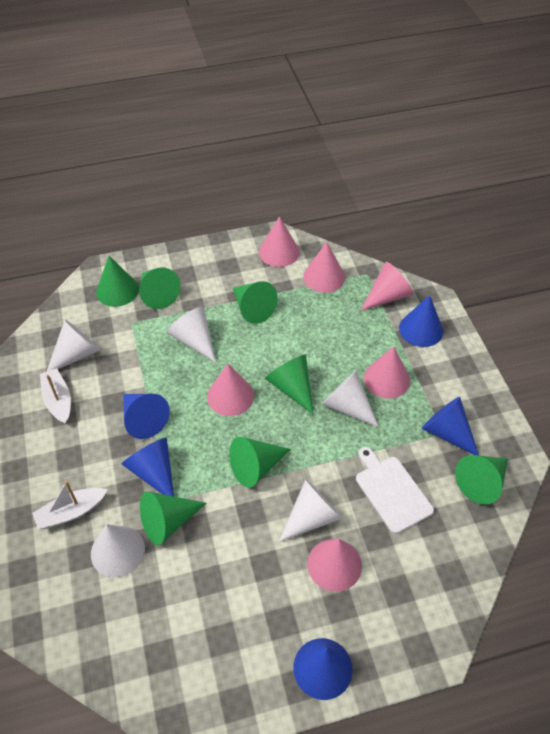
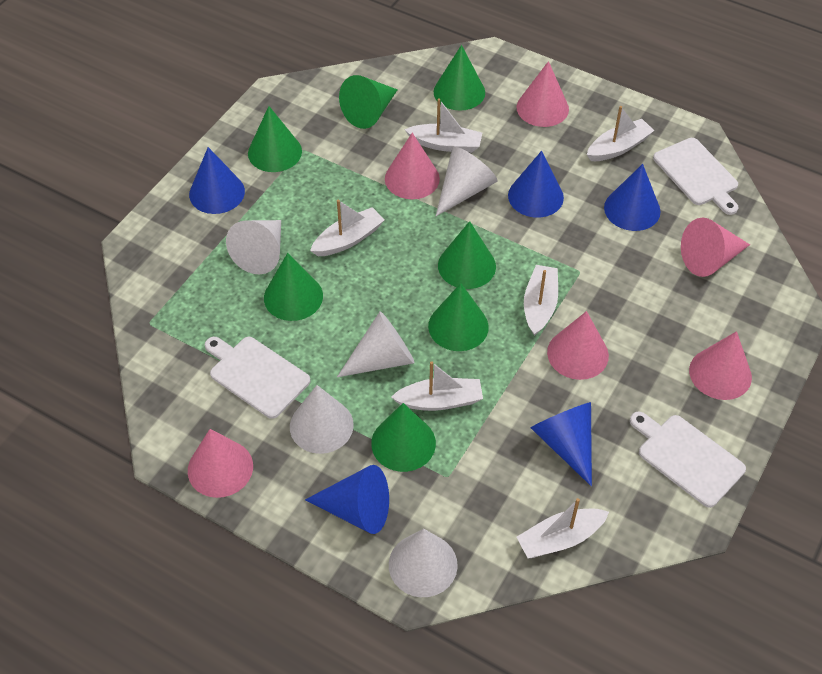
white boat: [32,481,108,529] [40,368,71,424] = 2 -> [310,200,384,256] [391,361,483,411] [404,98,482,153] [517,498,609,558] [524,265,558,336] [587,106,654,161] = 6
white cutting board: [356,447,434,534] = 1 -> [205,337,310,419] [630,411,746,508] [653,138,738,215] = 3

